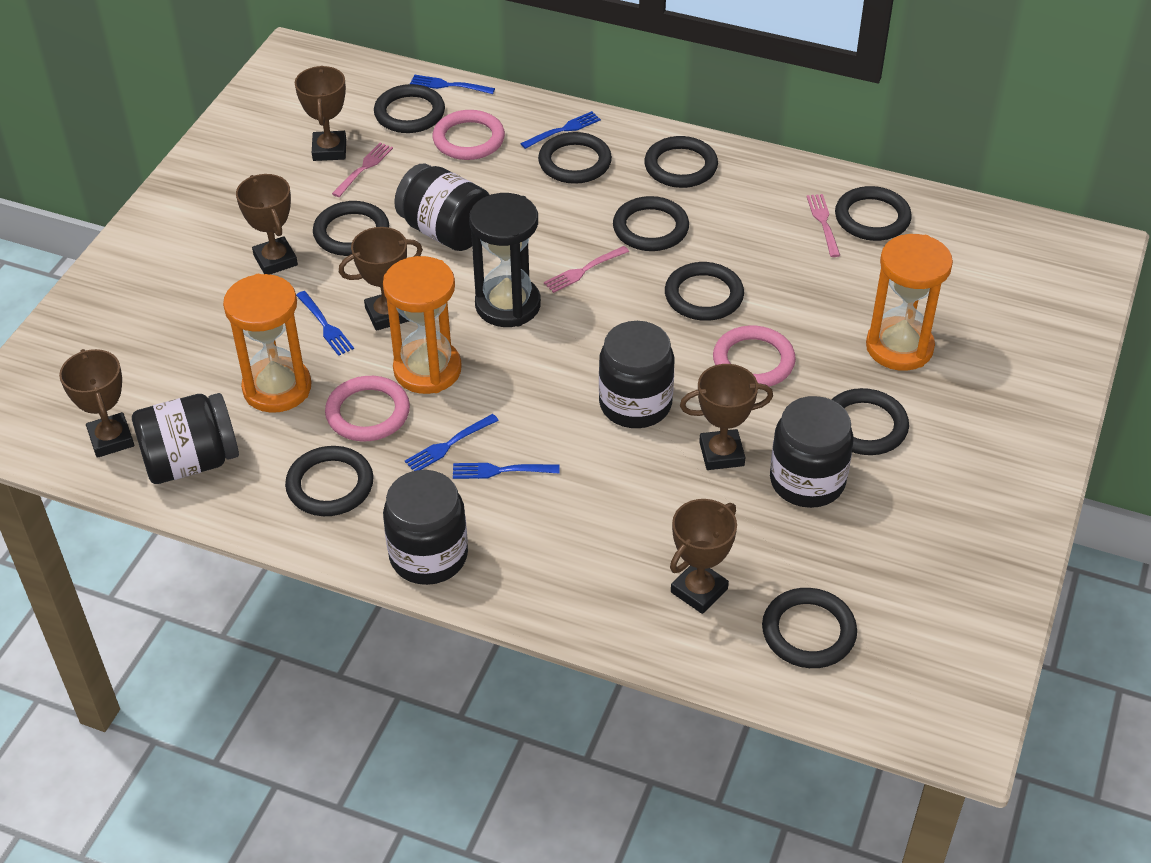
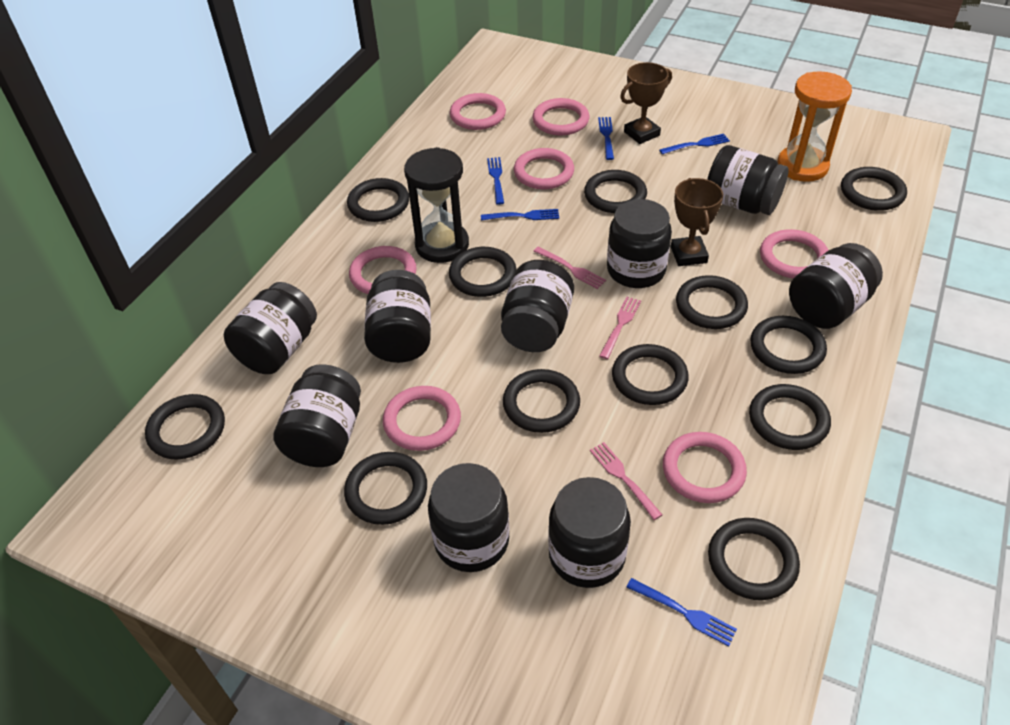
black jar: [132,393,239,484] [383,470,468,585] [394,164,490,251] [599,321,674,428] [770,396,854,508] = 5 -> [224,282,317,374] [273,364,361,467] [364,270,431,363] [428,463,509,572] [501,260,574,352] [548,477,631,588] [607,199,672,288] [707,145,788,215] [789,243,883,329] = 9
black ring: [285,446,373,516] [313,201,389,256] [374,84,445,133] [538,132,612,184] [613,196,689,251] [644,136,718,188] [665,262,744,321] [762,588,857,668] [832,388,909,455] [835,186,912,241] = 10 -> [145,394,225,460] [344,452,427,525] [347,178,409,222] [449,247,517,297] [503,369,580,433] [584,170,647,213] [612,344,689,405] [676,275,748,329] [708,518,800,600] [749,384,831,450] [751,316,827,374] [841,167,907,211] = 12
brown trophy: [59,349,134,458] [236,174,298,274] [295,66,346,161] [339,227,423,331] [670,499,737,614] [680,364,773,470] = 6 -> [620,62,672,144] [671,178,723,266] = 2
orange hourglass: [223,274,311,413] [383,256,462,394] [866,234,953,371] = 3 -> [777,71,852,182] = 1
pink ring: [325,376,410,441] [433,110,505,160] [713,326,796,387] = 3 -> [349,246,417,294] [383,386,461,451] [450,93,506,130] [514,148,574,189] [532,98,590,135] [663,432,747,503] [760,229,828,278] = 7

